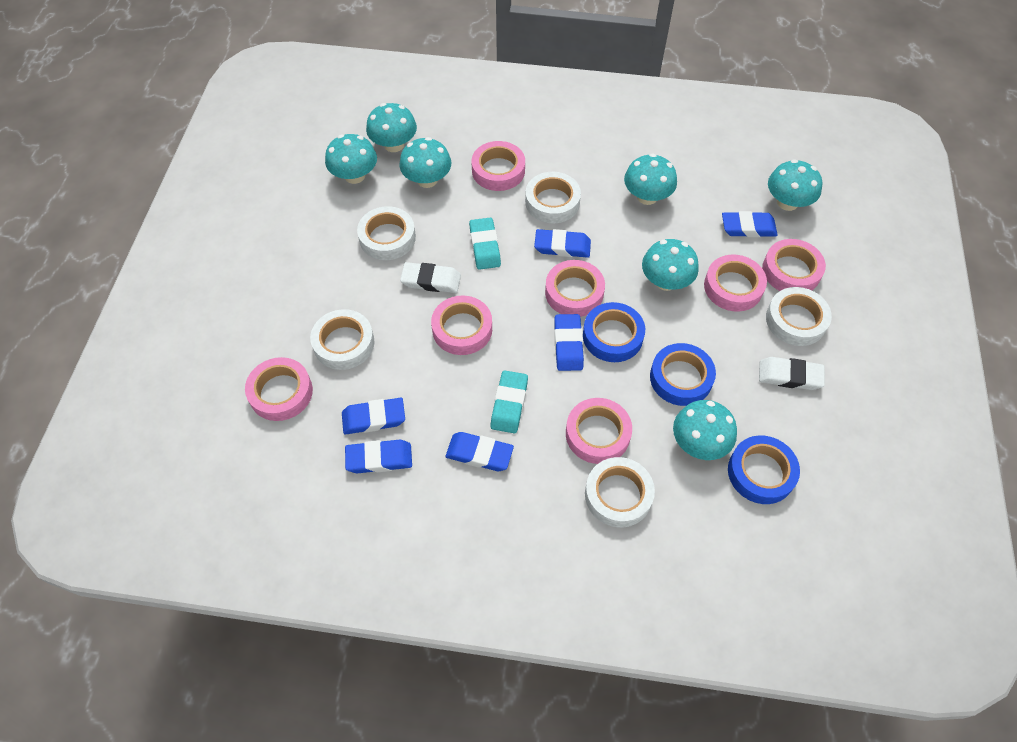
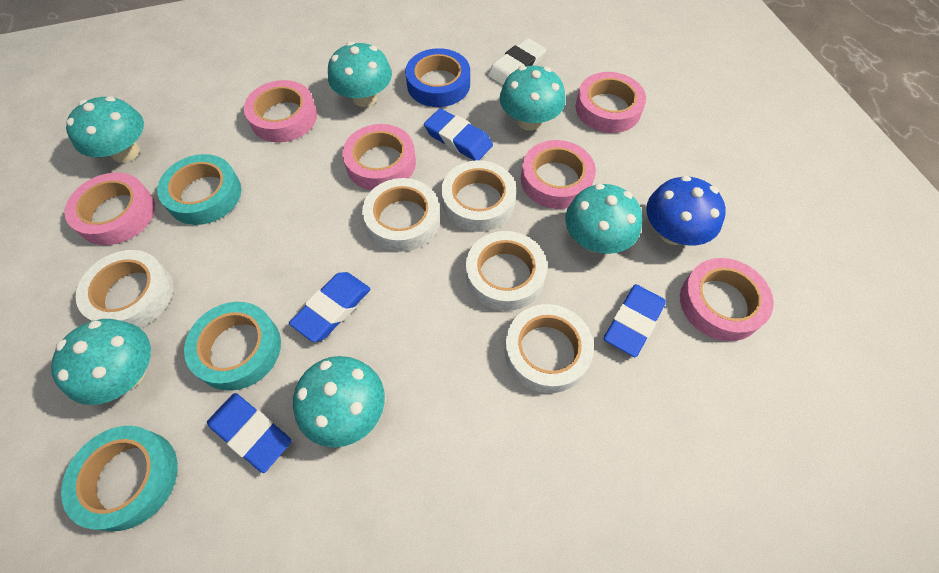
blue eraser: [342,398,405,435] [345,440,412,473] [446,432,514,471] [534,229,591,258] [554,314,584,371] [722,211,778,237] = 6 -> [207,393,291,473] [289,272,370,342] [424,108,493,161] [604,284,666,357] = 4
blue mushroom: none = 0 -> [646,176,726,246] = 1
blue tape: [583,302,645,362] [650,343,716,406] [728,435,800,504] = 3 -> [405,48,470,107] = 1
pink tape: [245,357,313,421] [431,296,492,355] [471,141,525,191] [545,260,605,317] [566,398,632,464] [704,255,767,312] [762,239,826,291] = 7 -> [65,172,155,245] [244,80,317,142] [342,124,416,190] [521,140,596,209] [575,72,646,133] [680,258,774,341] = 6
turquoise eraser: [469,218,501,270] [490,370,528,433] = 2 -> none = 0
turquoise mushroom: [325,134,377,184] [366,103,417,152] [399,137,451,188] [624,154,677,205] [642,239,699,291] [673,400,737,460] [768,159,822,211] = 7 -> [51,319,151,405] [66,96,144,163] [293,356,385,448] [328,42,392,107] [500,66,565,131] [565,184,642,254] = 6
turquoise tape: none = 0 -> [61,426,178,531] [157,154,241,225] [184,302,281,391] = 3
white eraser: [400,262,461,293] [759,357,825,390] = 2 -> [487,38,546,87] = 1

